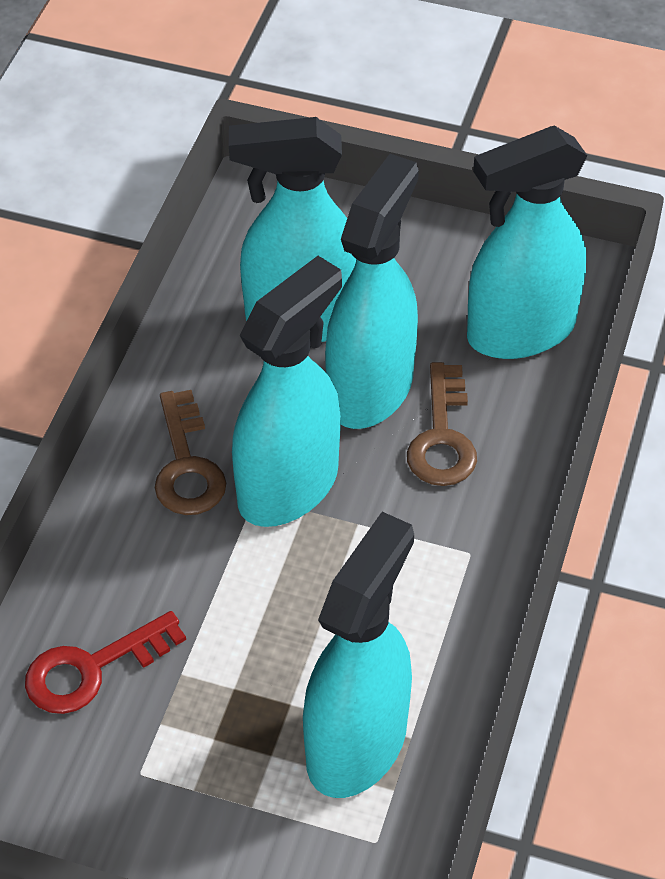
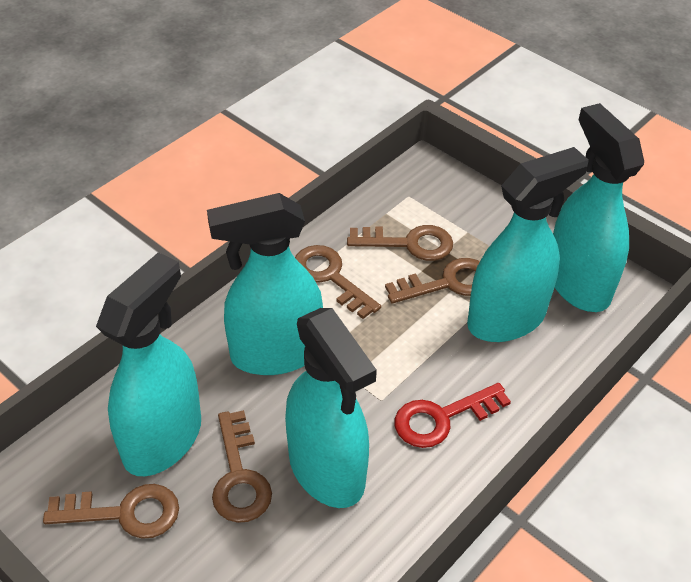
brown key: [155,390,226,515] [407,362,477,486] = 2 -> [43,484,179,539] [212,410,272,523] [295,245,381,319] [347,225,453,261] [385,258,480,304] = 5

